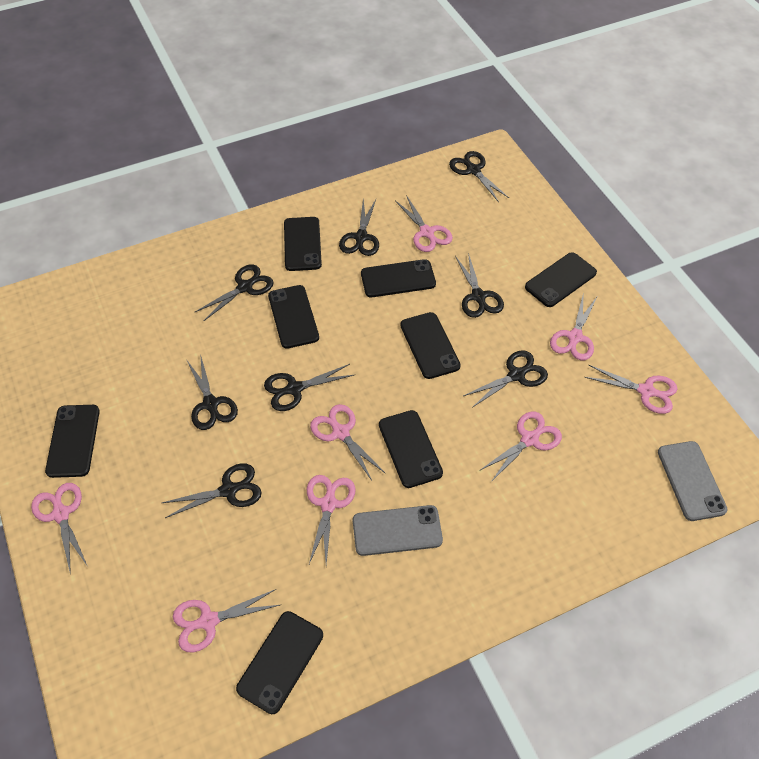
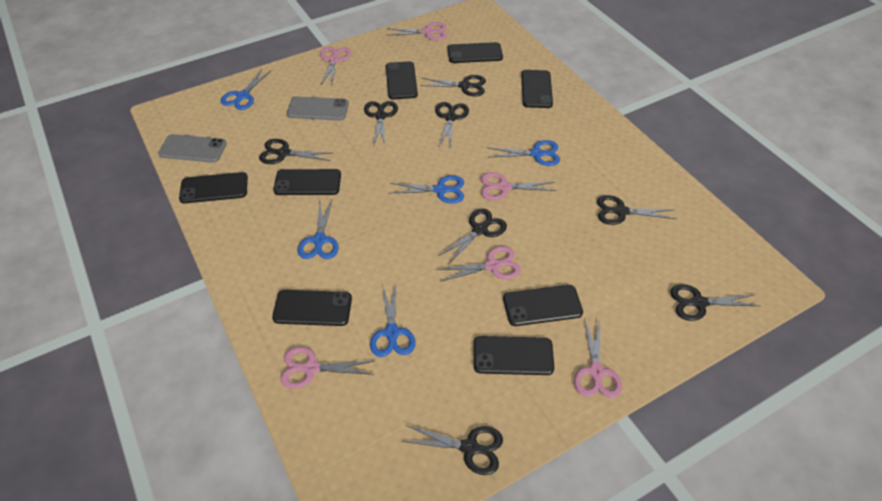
blue scissors: none = 0 -> [221,69,271,110] [298,200,339,259] [370,285,415,357] [390,175,464,204] [488,140,560,166] = 5
pink scissors: [31,483,88,575] [173,589,280,652] [307,475,356,564] [310,404,386,481] [395,195,453,252] [479,412,562,482] [550,292,597,360] [584,365,678,414] = 8 -> [280,347,374,389] [320,47,351,85] [387,22,447,41] [436,246,521,282] [481,172,556,200] [574,318,622,398] = 6

